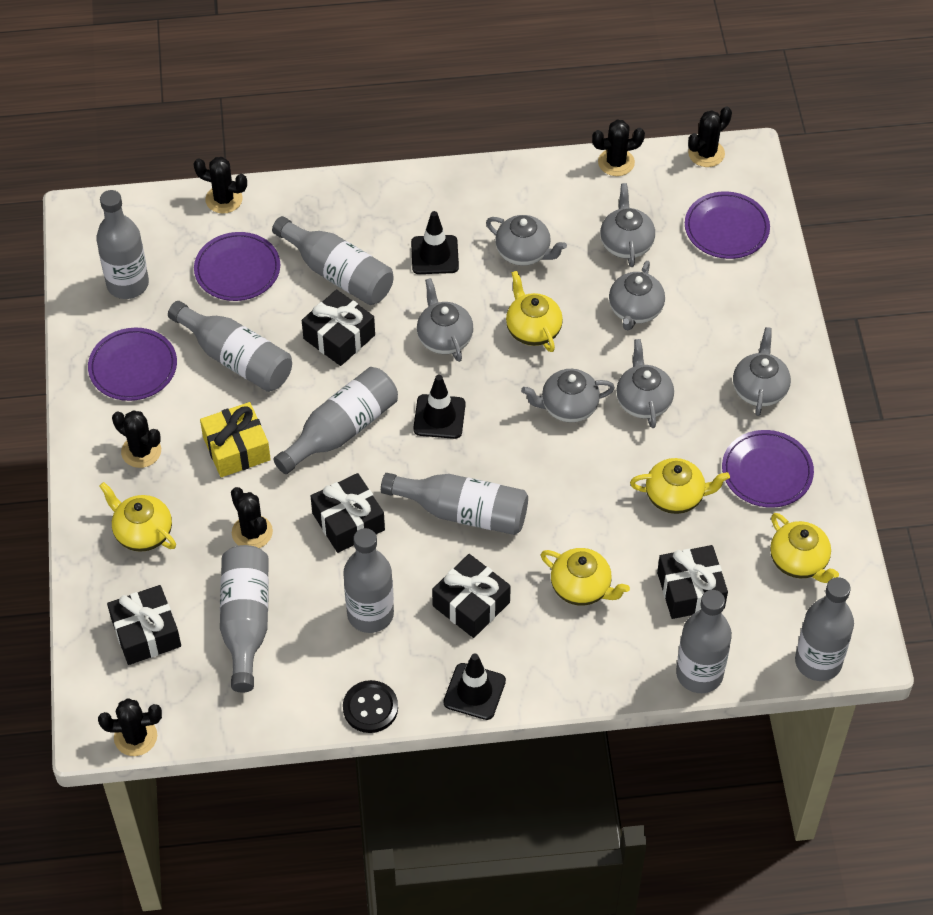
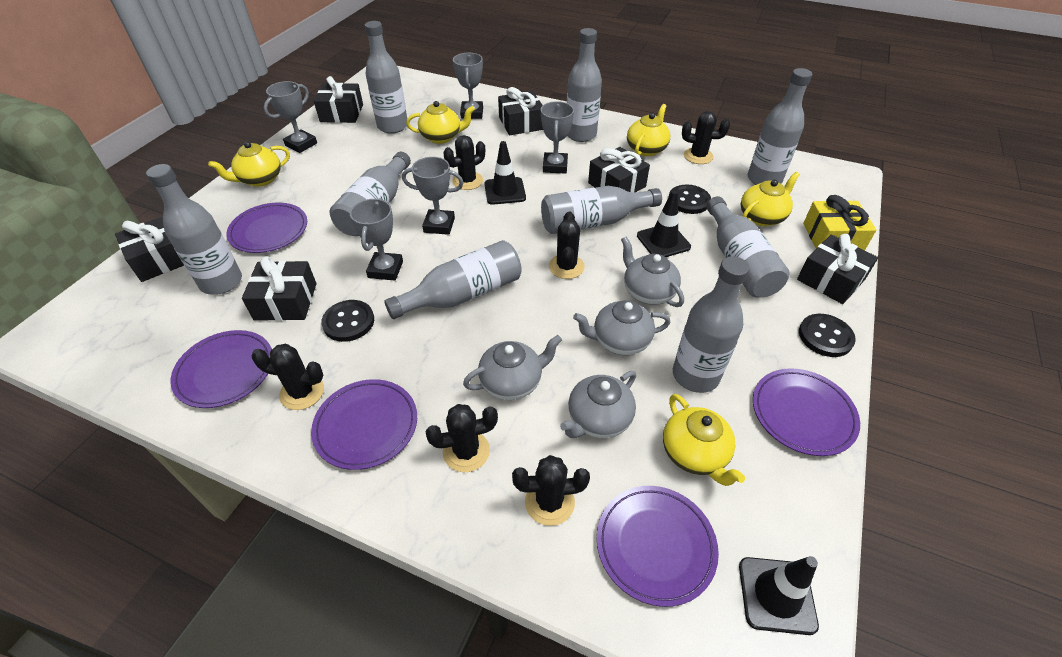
black button: [343,680,398,733] = 1 -> [321,300,374,342] [669,185,711,214] [799,314,856,357] = 3
black gift: [107,585,181,665] [302,289,375,366] [310,473,385,553] [432,554,511,638] [657,545,728,619] = 5 -> [115,217,184,282] [242,256,316,321] [314,76,363,123] [498,87,543,135] [588,147,650,192] [797,234,878,304] = 6
grey teapot: [417,278,473,362] [486,215,567,266] [521,369,615,422] [600,183,655,267] [609,261,665,330] [616,339,674,428] [733,327,791,416] = 7 -> [463,335,562,400] [560,371,636,438] [573,300,670,355] [621,237,684,307] = 4
grey trophy: none = 0 -> [264,81,317,153] [350,198,403,280] [402,157,464,235] [453,53,483,119] [541,101,574,174] = 5
purple plate: [88,328,177,401] [194,232,280,301] [685,191,770,259] [722,430,814,508] = 4 -> [170,330,272,408] [226,203,307,253] [311,379,417,470] [597,486,719,607] [753,368,860,456] = 5

